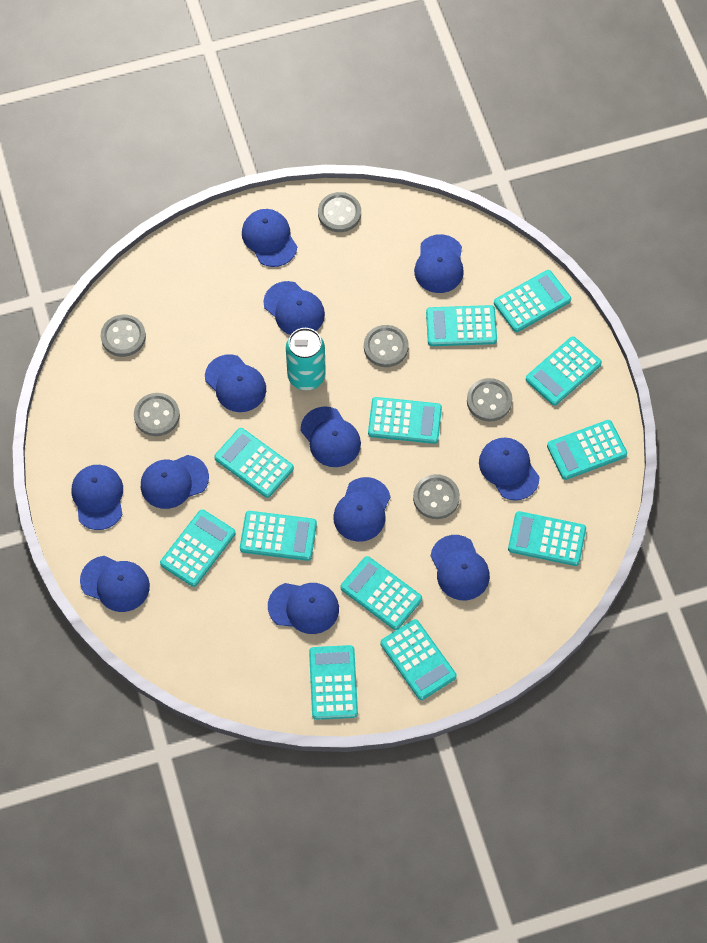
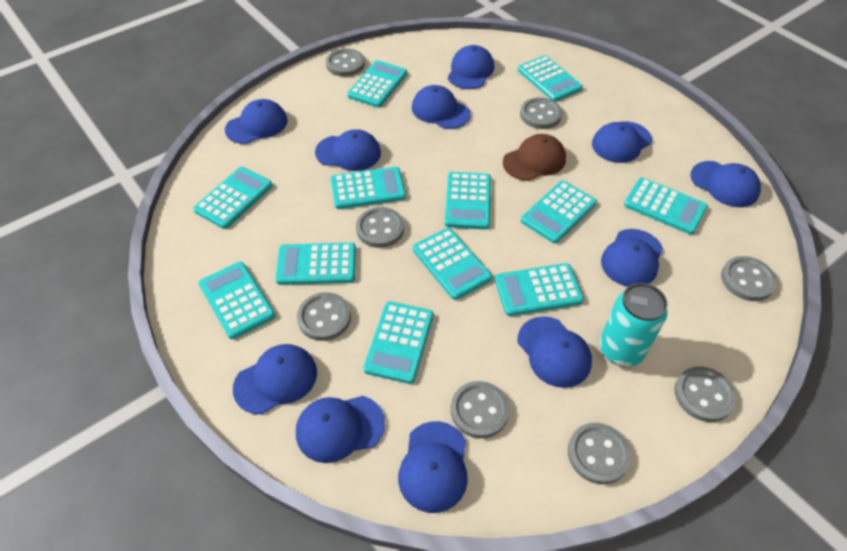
blue cap: [71,465,123,530] [80,556,150,612] [141,455,209,509] [205,354,266,412] [242,209,297,267] [263,281,325,335] [268,583,339,634] [301,406,361,467] [333,477,390,542] [414,234,464,293] [431,535,490,600] [479,438,539,500] = 12 -> [225,99,287,144] [233,344,317,414] [296,396,385,463] [315,129,381,171] [398,421,468,513] [412,85,470,129] [448,45,494,89] [518,316,592,388] [592,121,652,163] [601,229,663,287] [691,161,761,207] = 11
brown cap: none = 0 -> [503,134,566,181] = 1
grey button: [101,315,146,357] [134,393,180,436] [318,192,361,232] [364,325,409,367] [413,474,460,519] [467,378,512,422] = 6 -> [297,292,351,341] [326,48,365,76] [356,207,404,248] [451,381,510,438] [520,97,562,129] [568,423,631,484] [674,366,736,422] [721,256,777,301] = 8

